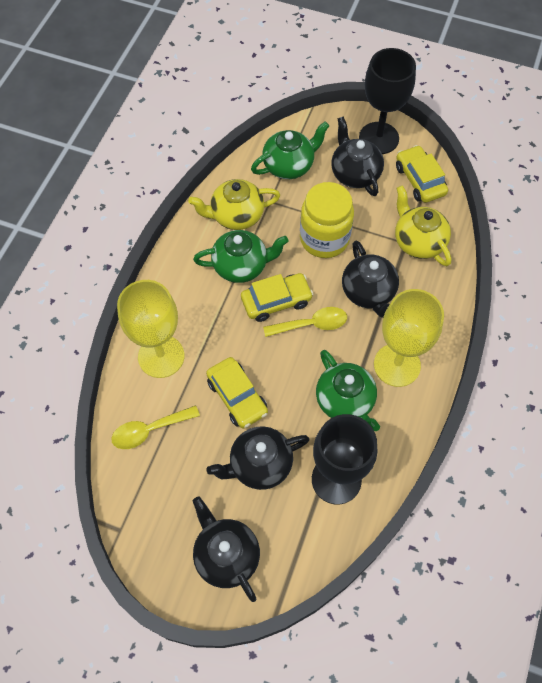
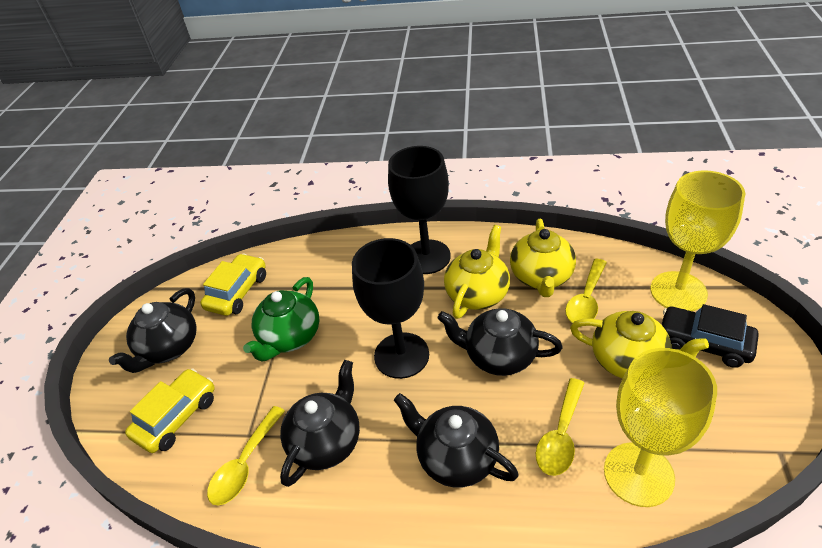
black car: none = 0 -> [661,304,759,368] = 1
green teapot: [193,230,289,283] [251,121,329,179] [316,350,380,431] = 3 -> [243,277,319,362] = 1
yellow car: [206,357,268,429] [241,273,313,322] [396,145,448,203] = 3 -> [125,368,215,453] [200,253,266,316] = 2
yellow jar: [300,182,354,258] = 1 -> none = 0
yellow spoon: [111,405,200,449] [263,307,347,337] = 2 -> [207,406,285,506] [536,378,585,476] [565,259,607,323] = 3
yellow teapot: [188,179,280,230] [395,185,451,266] = 2 -> [444,225,510,319] [510,219,576,297] [570,311,709,379] = 3

